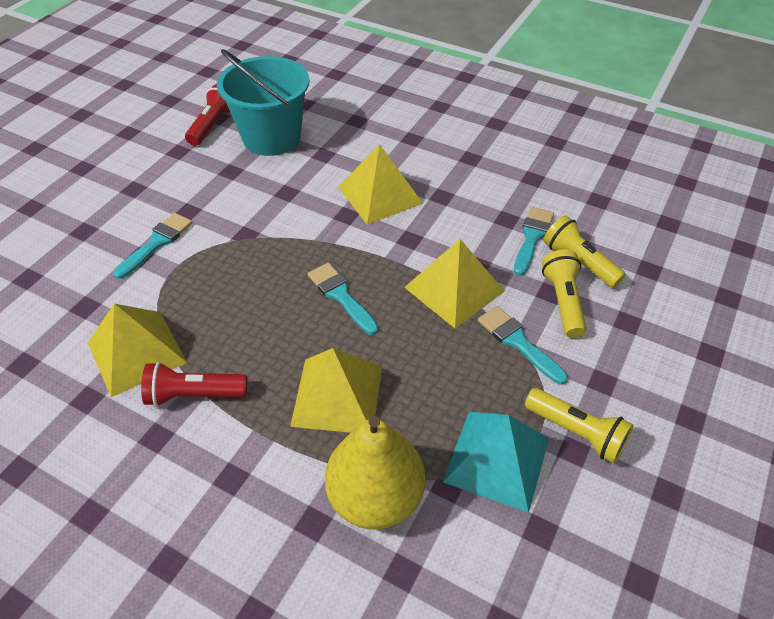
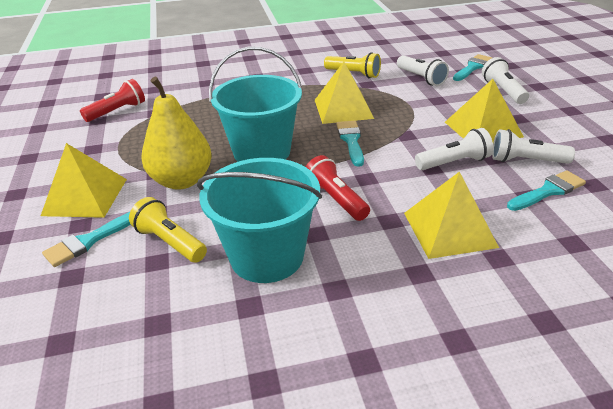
turquoise bucket: [217,49,310,156] = 1 -> [197,158,322,283] [209,46,303,162] = 2
turquoise pyramid: [443,412,549,513] = 1 -> none = 0
white flashlight: none = 0 -> [397,55,449,86] [415,128,493,170] [482,57,529,104] [492,129,575,164] = 4
yellow flashlight: [525,388,634,464] [542,249,587,338] [543,215,626,288] = 3 -> [129,197,207,263] [324,52,381,78] = 2

